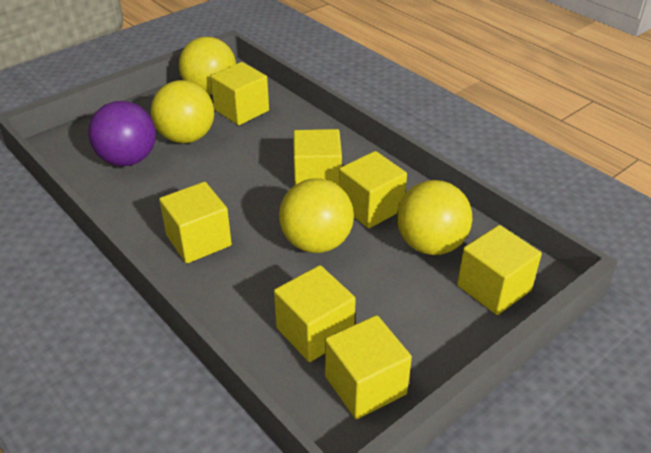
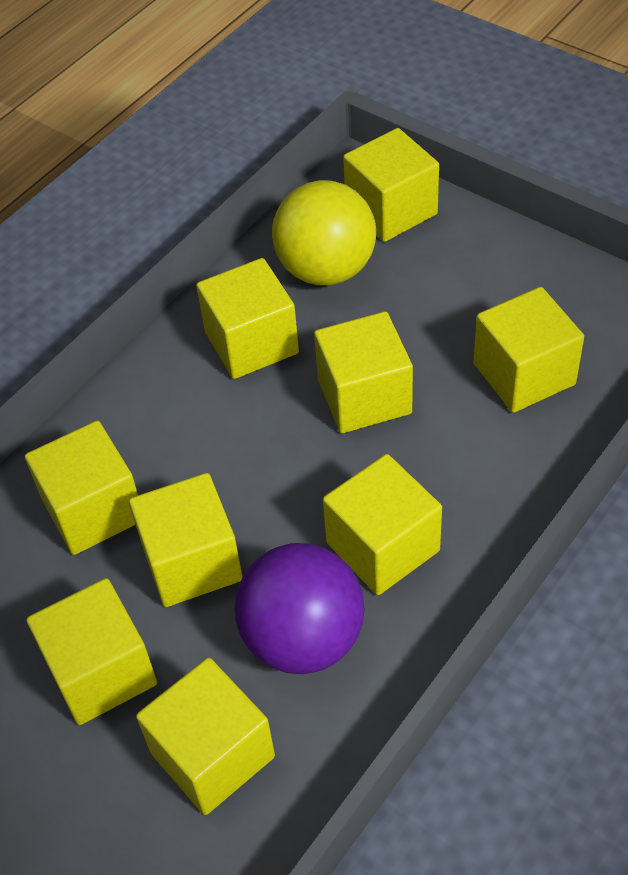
yellow ball: [151,80,214,143] [179,37,236,95] [279,178,354,253] [397,180,472,255] = 4 -> [272,180,376,285] = 1
yellow cube: [159,182,232,263] [210,62,269,125] [274,265,356,362] [293,129,342,185] [325,315,412,419] [339,151,407,228] [457,225,542,315] = 7 -> [25,421,138,555] [26,578,157,725] [129,473,243,607] [136,658,275,815] [196,258,299,379] [314,311,413,433] [323,454,442,595] [343,128,439,242] [473,287,584,413] = 9

